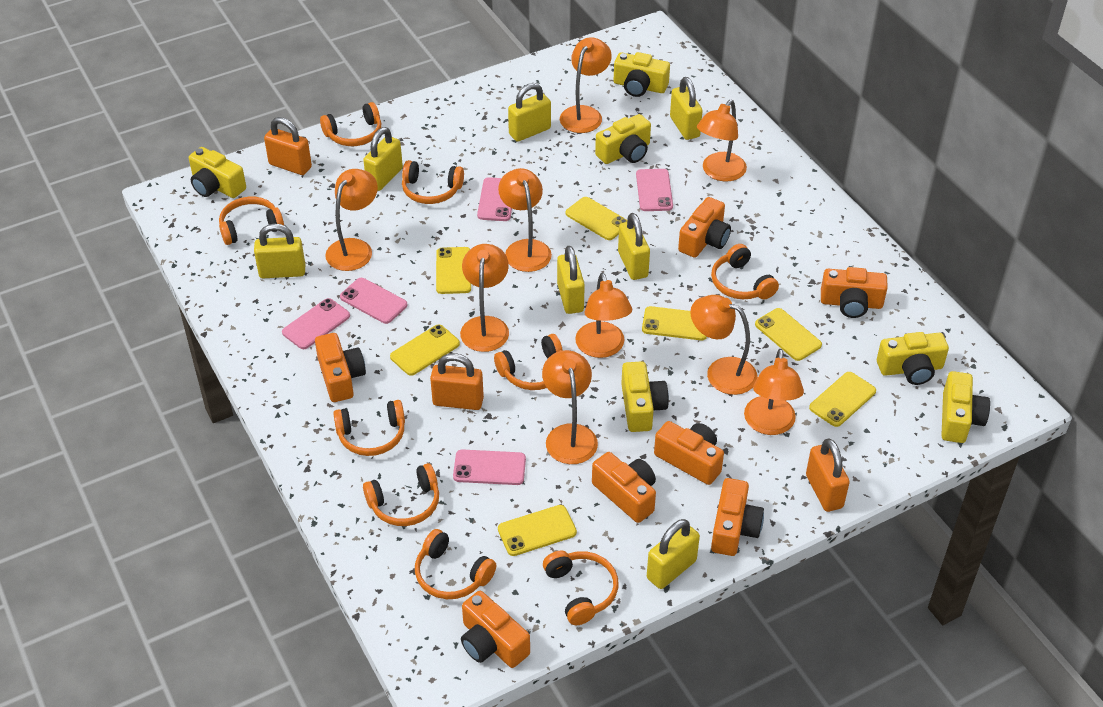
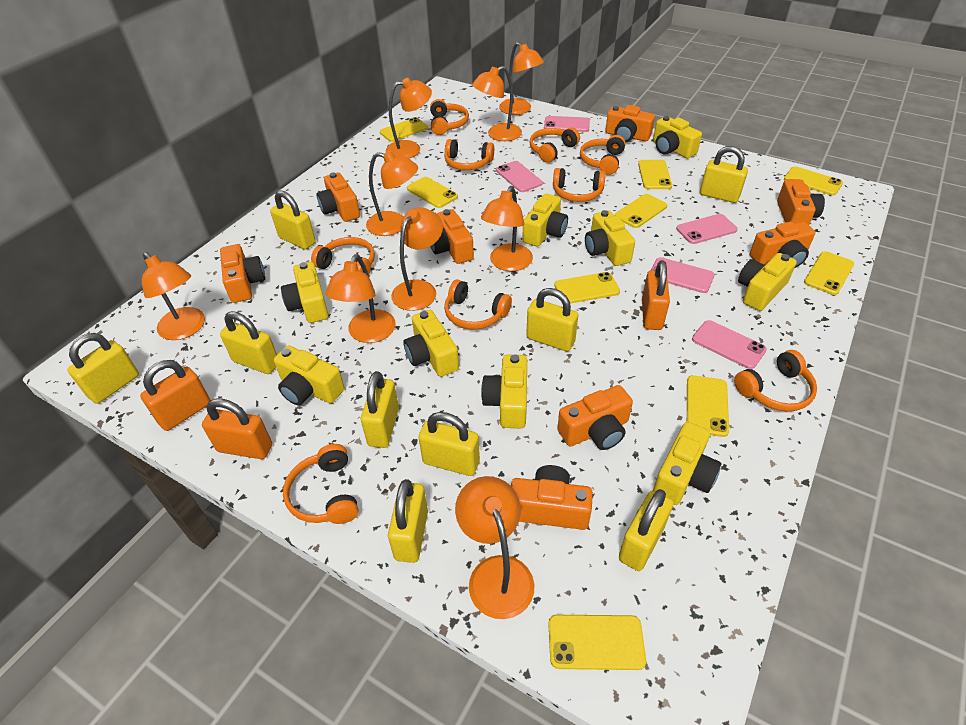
orange camera: [315,333,366,402] [461,591,530,668] [592,452,656,523] [654,421,724,485] [678,197,731,258] [711,478,764,556] [821,267,888,318] = 7 -> [220,244,265,303] [317,172,360,222] [430,209,474,264] [511,465,593,530] [557,385,633,450] [605,105,655,142] [750,222,815,268] [777,179,825,225] = 8
yellow camera: [189,147,246,198] [595,114,651,164] [614,52,670,97] [621,361,669,432] [877,332,949,385] [941,371,990,443] = 6 -> [274,346,344,405] [281,262,329,323] [403,310,459,377] [481,354,527,428] [522,194,568,247] [585,210,635,266] [653,116,702,159] [653,422,721,505] [738,253,797,311] = 9
yellow padlock: [254,223,305,278] [363,127,403,191] [508,83,551,142] [557,246,585,314] [618,213,650,280] [647,519,700,589] [670,77,702,140] = 7 -> [67,333,139,404] [220,311,277,374] [270,190,316,250] [361,371,399,448] [388,479,428,563] [418,412,480,476] [526,288,578,351] [619,489,673,571] [700,146,748,203] = 9
yellow phone: [390,324,460,376] [436,247,471,294] [498,505,577,556] [566,197,627,240] [642,306,707,340] [755,308,822,361] [809,372,876,427] = 7 -> [380,117,428,142] [407,177,458,208] [549,615,646,670] [554,272,620,304] [615,194,667,228] [638,160,672,189] [687,375,729,437] [784,166,843,196] [804,251,854,295] = 9

